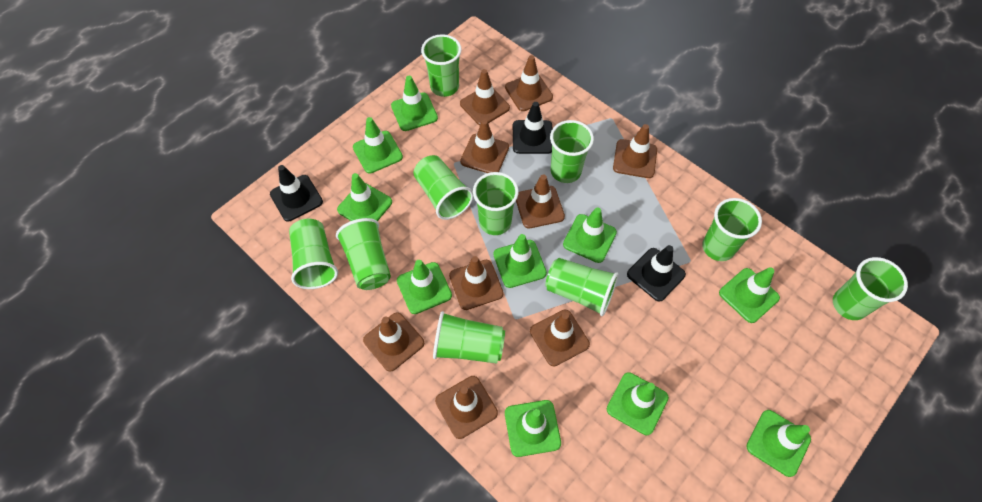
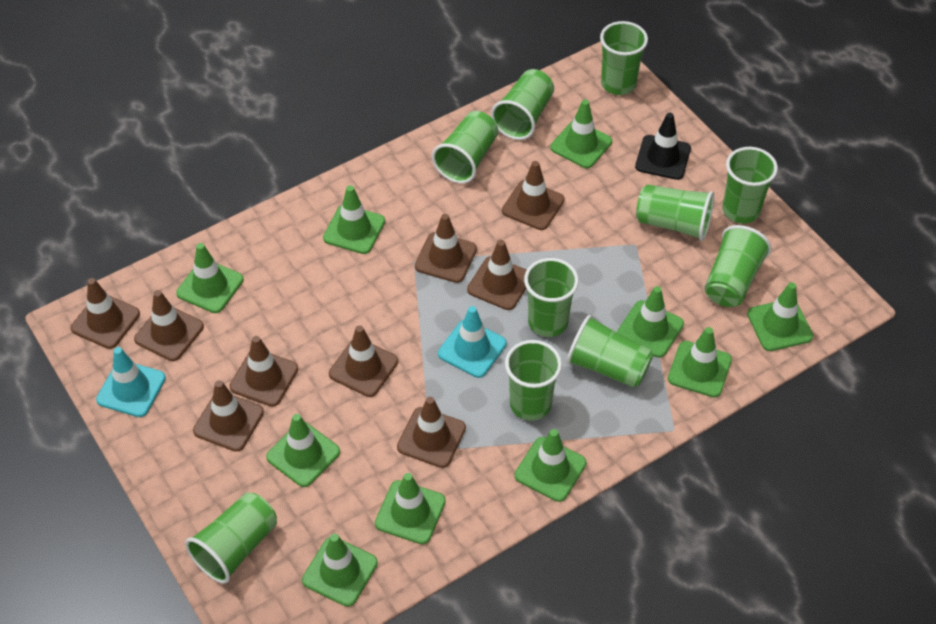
black traffic cone: [270,165,323,221] [513,102,552,154] [627,245,686,302] = 3 -> [635,113,691,180] = 1
turquoise traffic cone: none = 0 -> [96,347,166,417] [438,306,506,378] = 2

